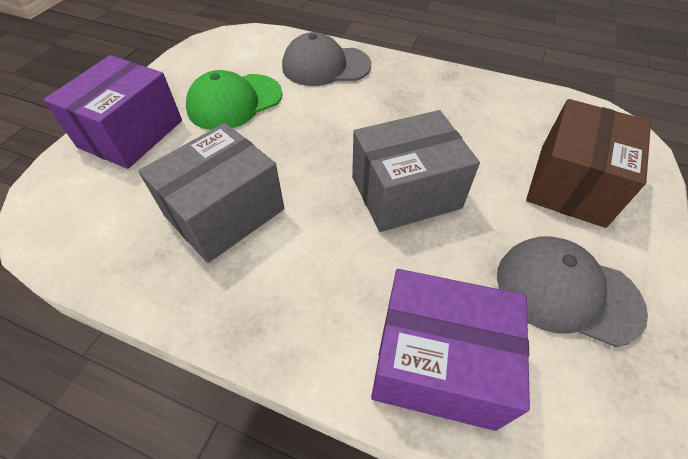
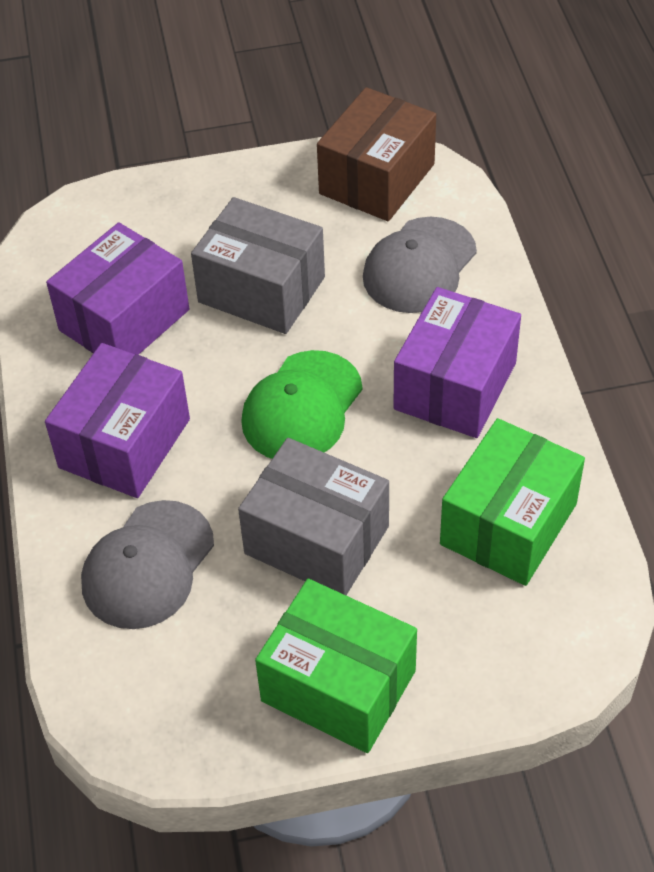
green box: none = 0 -> [255,579,417,753] [440,418,585,586] = 2
purple box: [43,55,182,169] [371,269,530,431] = 2 -> [45,343,190,498] [46,222,189,355] [393,287,521,438] = 3

